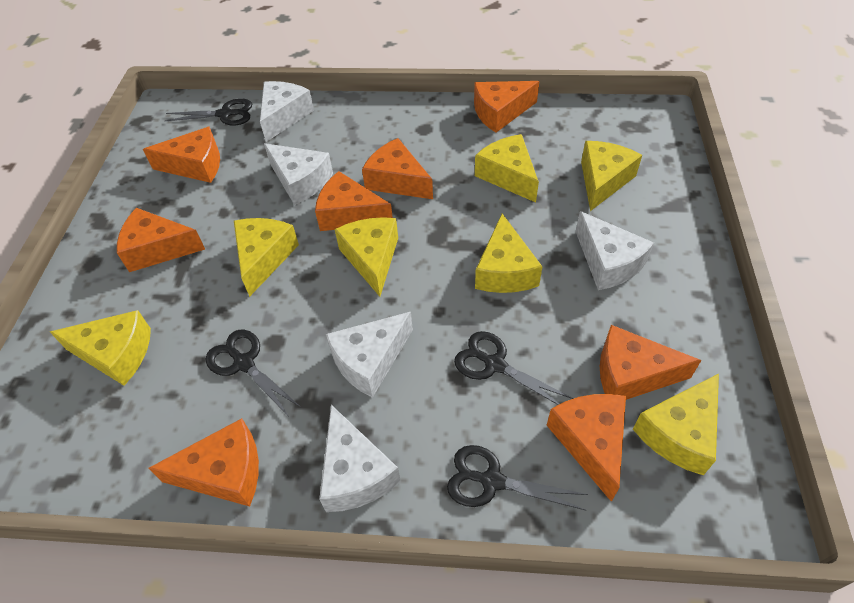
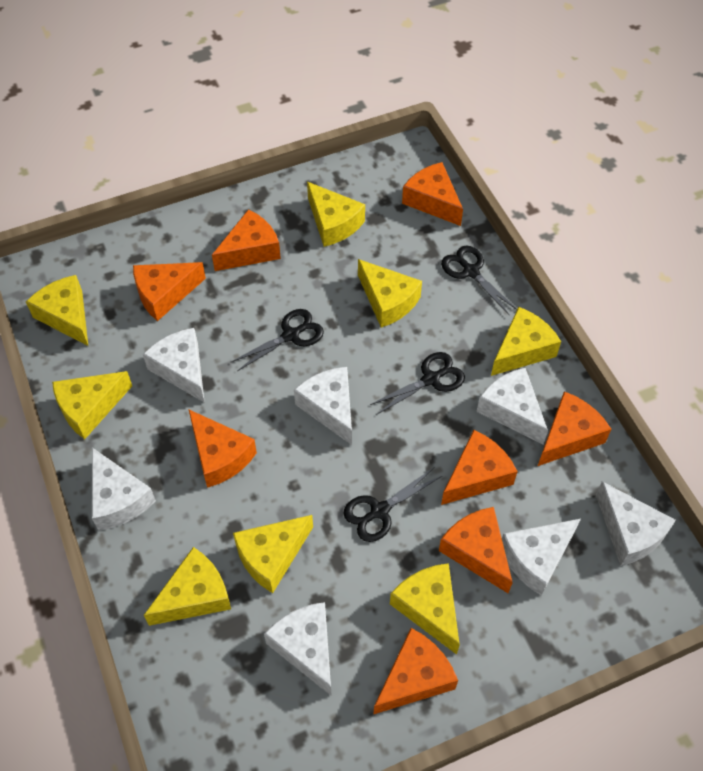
white cheese: [260,81,314,142] [264,143,333,205] [319,405,401,512] [326,312,413,398] [575,211,654,290] = 5 -> [92,448,156,531] [143,328,205,403] [264,602,332,696] [294,367,352,445] [476,368,548,444] [502,519,581,596] [596,481,676,566] = 7
yellow cheese: [50,310,151,386] [234,218,299,297] [335,217,398,296] [475,134,539,203] [475,213,542,293] [581,141,642,211] [633,374,719,475] = 7 -> [26,275,88,346] [52,371,132,439] [144,547,231,626] [233,515,313,593] [307,182,365,247] [358,259,422,328] [390,563,460,655] [491,307,561,376] = 8

